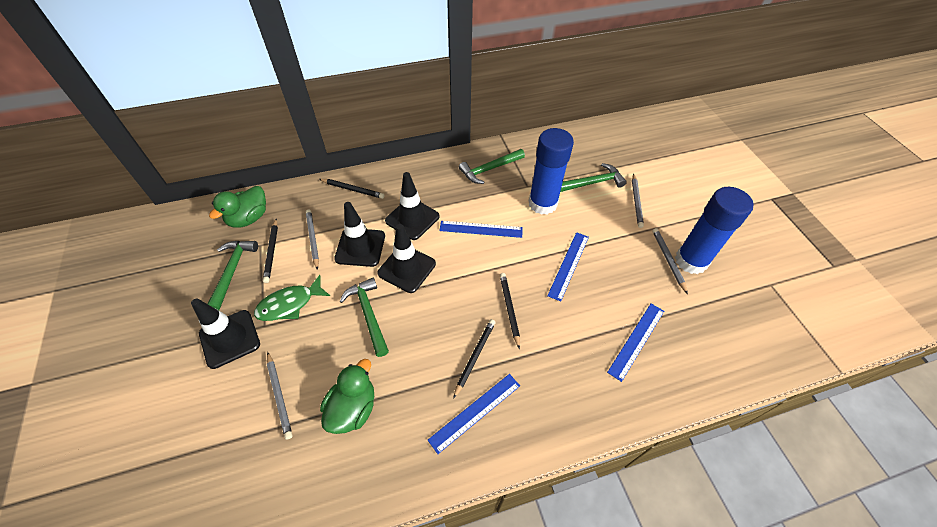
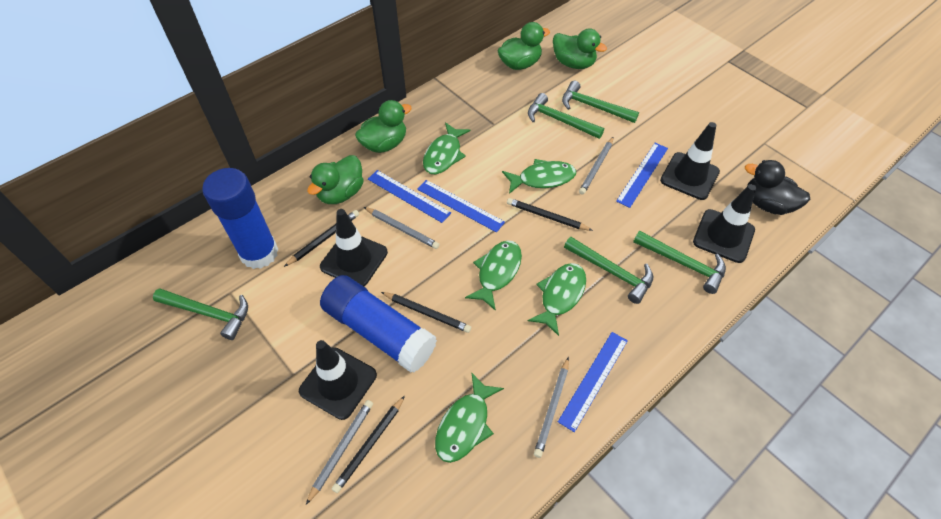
black duck: none = 0 -> [745,160,810,215] = 1
green duck: [209,186,266,227] [320,359,374,434] = 2 -> [307,155,364,204] [355,100,412,153] [498,22,550,70] [553,29,607,69] = 4
green fish: [254,275,330,321] = 1 -> [423,123,471,174] [435,373,504,463] [465,240,522,311] [502,159,576,194] [528,263,586,336] = 5
green hammer: [208,241,258,310] [339,277,389,357] [459,149,525,184] [560,163,627,192] = 4 -> [153,288,248,340] [528,93,604,139] [562,81,639,123] [564,237,653,304] [633,231,726,294] = 5

